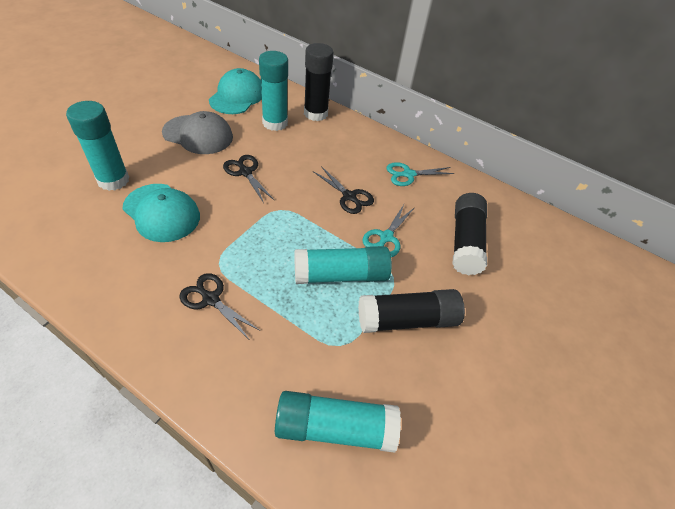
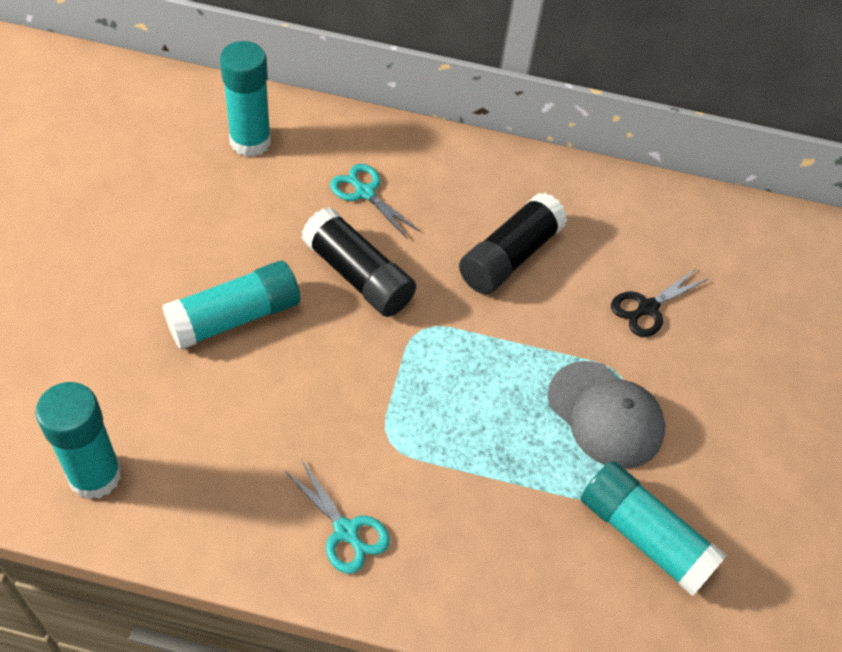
black glue stick: [304,43,334,121] [358,289,465,333] [453,193,487,275] = 3 -> [301,207,416,317] [459,193,567,294] = 2
black scissors: [179,273,260,339] [223,155,275,203] [313,166,374,214] = 3 -> [611,268,709,337] = 1
turquoise cap: [122,184,200,242] [209,68,262,114] = 2 -> none = 0

